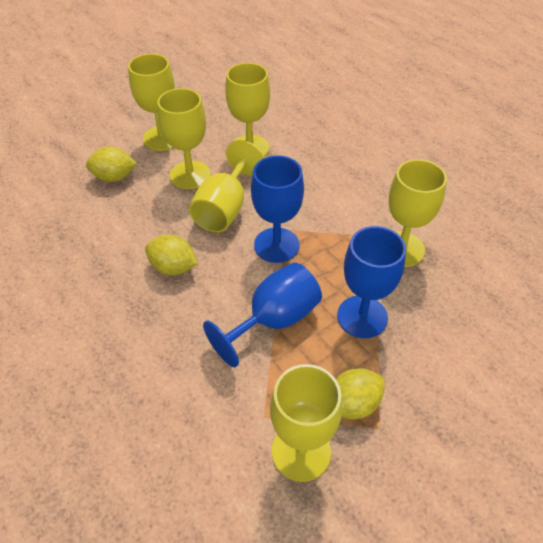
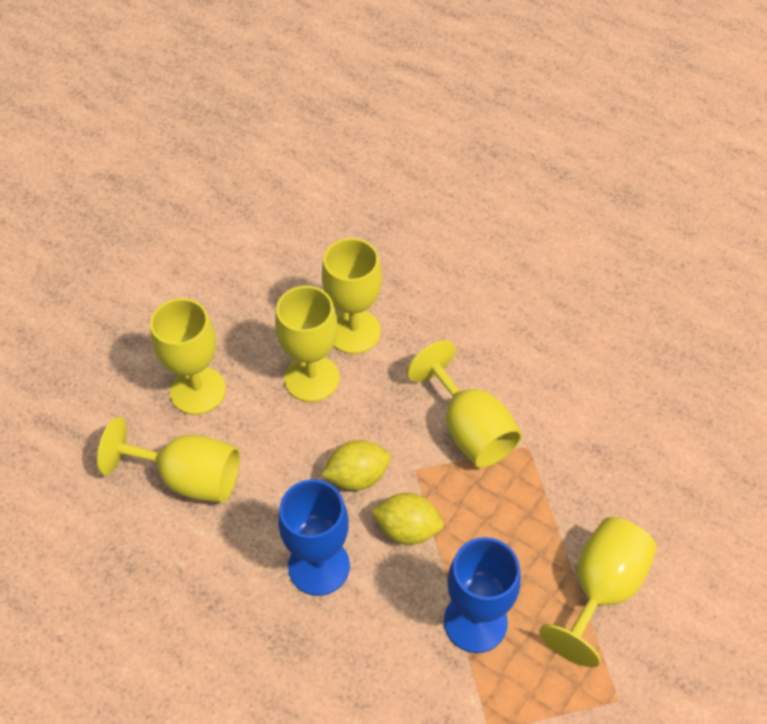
blue goblet: [203,262,322,367] [251,155,304,263] [337,226,406,338] = 3 -> [278,479,350,596] [444,537,521,653] = 2
yellow lemon: [86,147,137,182] [145,235,198,275] [336,368,385,419] = 3 -> [321,440,391,490] [371,493,444,545] = 2

